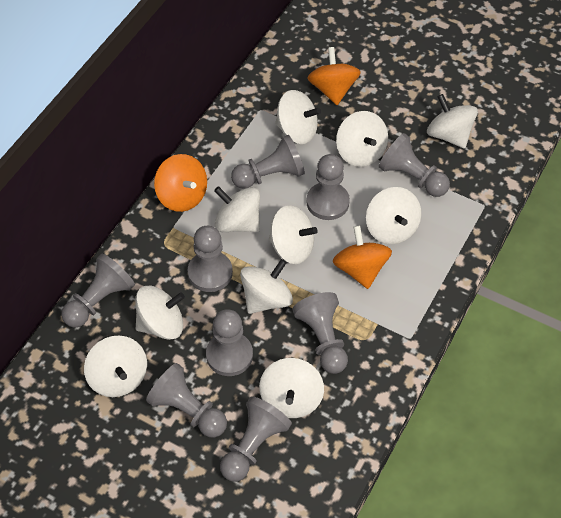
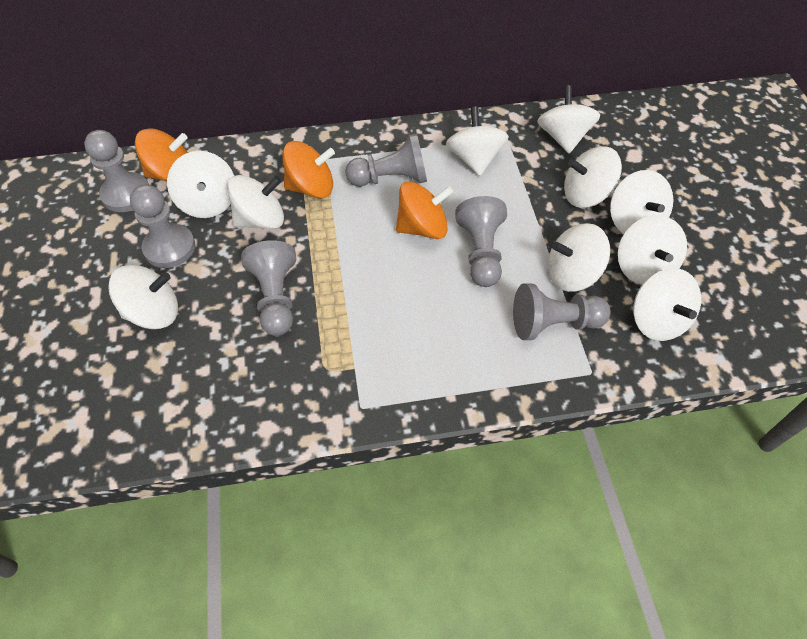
grey pawn: [61,254,135,328] [146,363,227,437] [188,226,233,292] [206,309,253,376] [220,396,292,481] [231,135,305,189] [292,292,348,374] [306,154,350,220] [379,133,450,197] = 9 -> [84,130,149,212] [130,184,195,268] [241,240,296,336] [345,133,427,186] [455,196,507,287] [513,283,611,340] = 6

